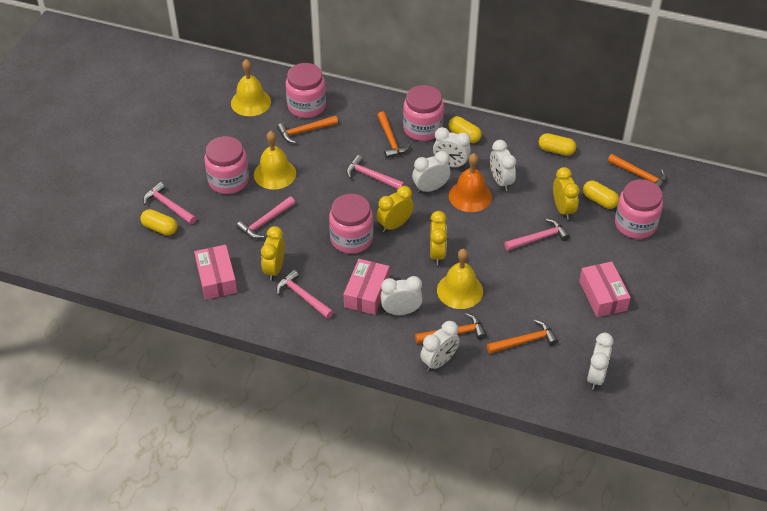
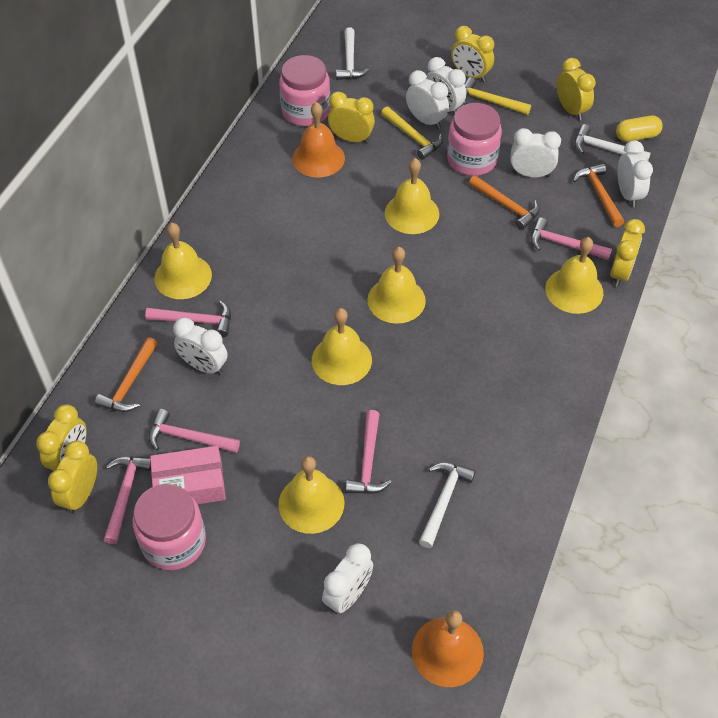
orange bell: [449,153,492,212] = 1 -> [292,102,345,178] [412,610,484,687] = 2
orange hammer: [277,116,338,143] [377,111,411,158] [415,313,486,344] [487,320,558,354] [608,154,667,188] = 5 -> [95,337,158,412] [469,175,540,230] [573,163,624,227] = 3
pink box: [194,245,237,300] [344,259,390,315] [579,262,631,317] = 3 -> [150,446,226,504] = 1
pink jar: [204,136,249,194] [286,63,326,118] [329,194,373,254] [403,85,444,141] [615,179,663,239] = 5 -> [133,484,206,570] [279,55,330,126] [447,103,502,176] = 3
white hammer: none = 0 -> [336,28,370,80] [419,463,476,548] [574,124,651,161] = 3
yellow bell: [231,59,271,116] [254,131,296,190] [437,249,483,309] = 3 -> [154,223,212,299] [278,456,345,534] [312,308,372,385] [367,247,426,324] [385,158,439,234] [545,237,603,314] = 6
yellow capsule: [140,209,178,235] [448,116,482,143] [538,133,576,156] [583,181,619,209] = 4 -> [616,115,663,142] = 1
yellow clock: [261,226,285,281] [377,186,414,233] [430,211,447,265] [553,167,579,220] = 4 -> [36,404,87,471] [48,441,97,514] [328,92,375,144] [451,26,494,82] [557,58,596,121] [610,219,645,287] = 6
yellow hammer: none = 0 -> [381,106,443,160] [463,77,531,115] = 2

